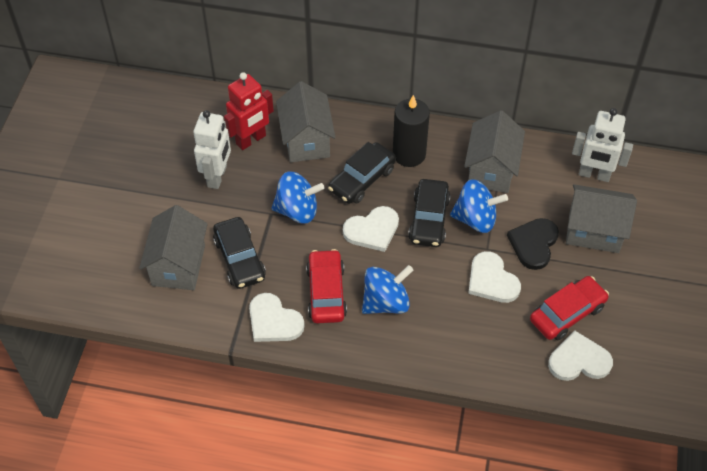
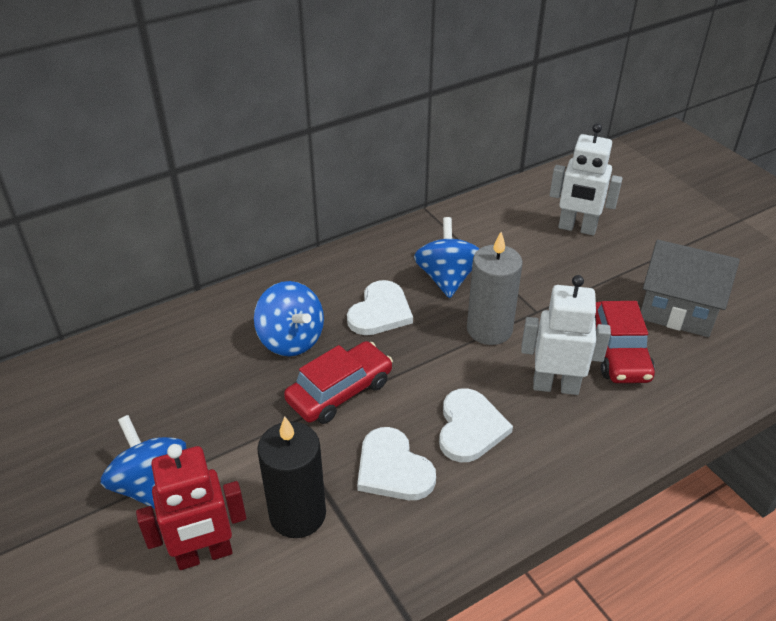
black car: [213,217,266,289] [328,142,396,204] [408,179,451,247] = 3 -> none = 0
black heart: [507,218,559,270] = 1 -> none = 0
grey candle: none = 0 -> [467,232,523,345] = 1
grey house: [139,205,208,290] [276,81,336,162] [464,110,525,193] [566,184,637,253] = 4 -> [641,240,740,337] = 1
white heart: [249,293,305,342] [343,206,399,252] [468,251,521,303] [548,331,613,381] = 4 -> [347,280,413,335] [357,427,436,500] [439,388,513,463] = 3

